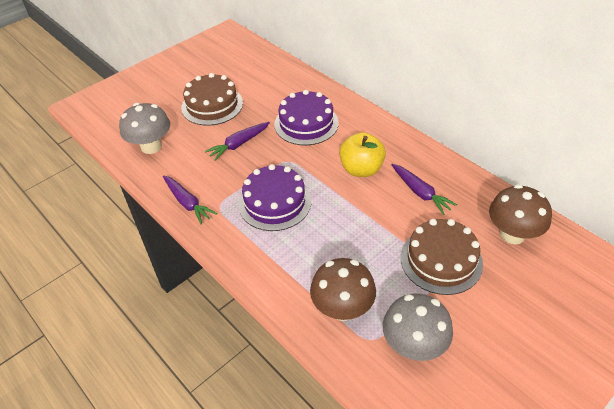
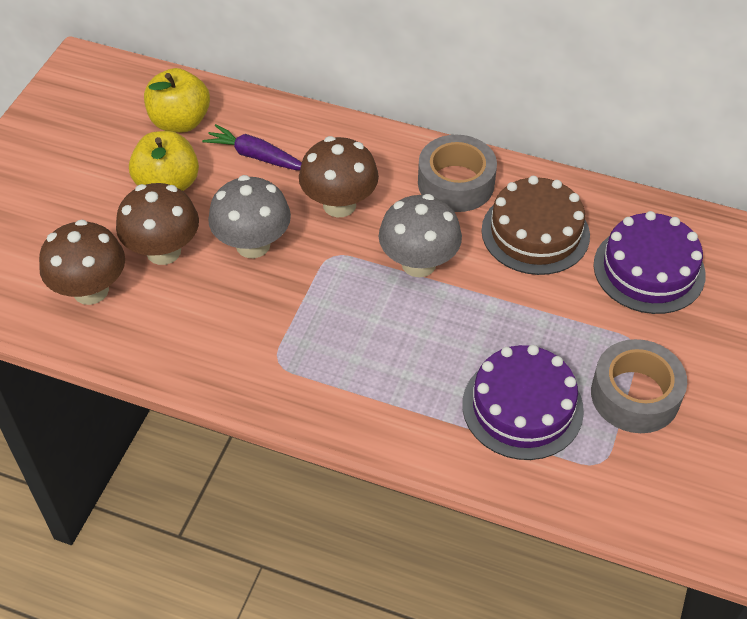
brown cake: [181,73,243,126] [401,219,483,295] = 2 -> [482,176,590,275] = 1
brown mushroom: [310,258,376,321] [489,184,552,244] = 2 -> [39,220,125,305] [116,183,199,265] [299,136,379,217] = 3
grey tape: none = 0 -> [418,135,497,212] [591,339,687,433] = 2
purple carrot: [163,175,217,225] [205,122,270,161] [391,164,457,215] = 3 -> [202,124,302,170] = 1
yellow apple: [339,132,386,177] = 1 -> [129,131,199,191] [144,68,210,132] = 2

